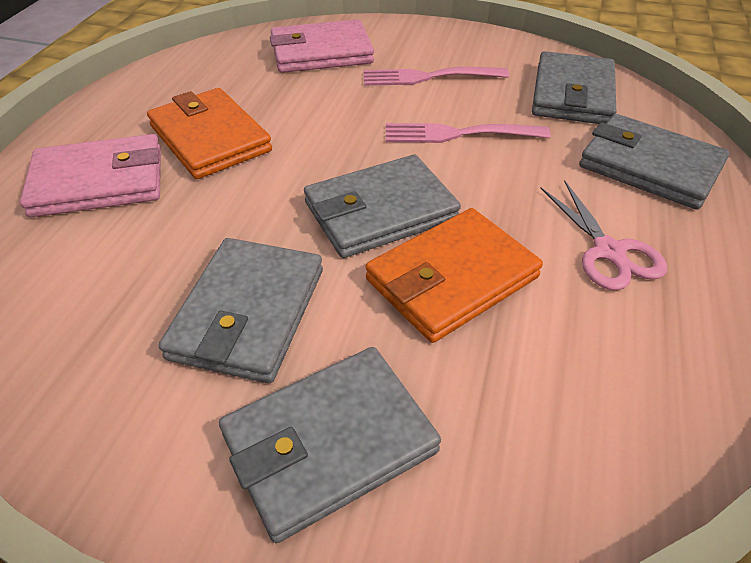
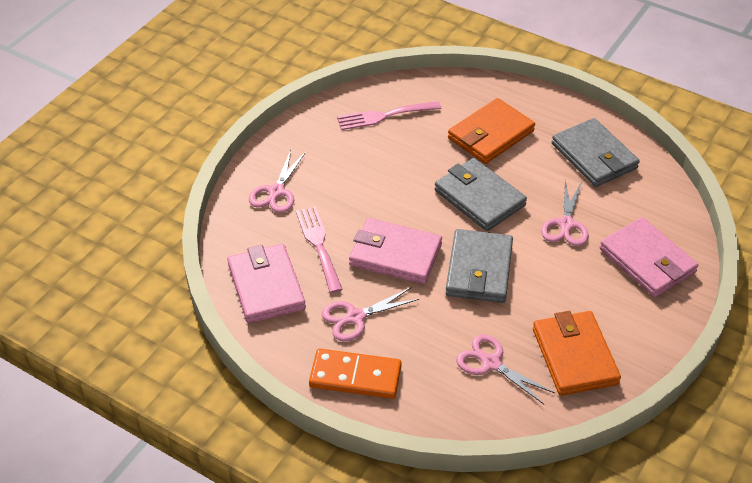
grey wallet: [159,238,323,383] [219,347,441,543] [304,155,461,258] [532,51,616,124] [579,114,730,210] = 5 -> [435,158,527,231] [445,229,513,303] [552,118,640,187] = 3
orange domino: none = 0 -> [309,349,402,399] = 1
pink scissors: [540,181,667,290] = 1 -> [249,150,306,213] [322,287,419,341] [456,334,555,404] [541,179,589,246] = 4
pink wallet: [20,134,161,217] [270,19,374,73] = 2 -> [227,244,306,323] [349,218,442,284] [599,217,698,297] = 3

